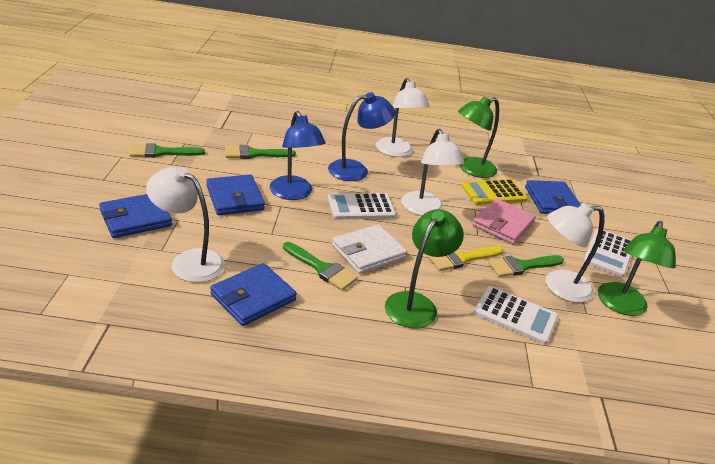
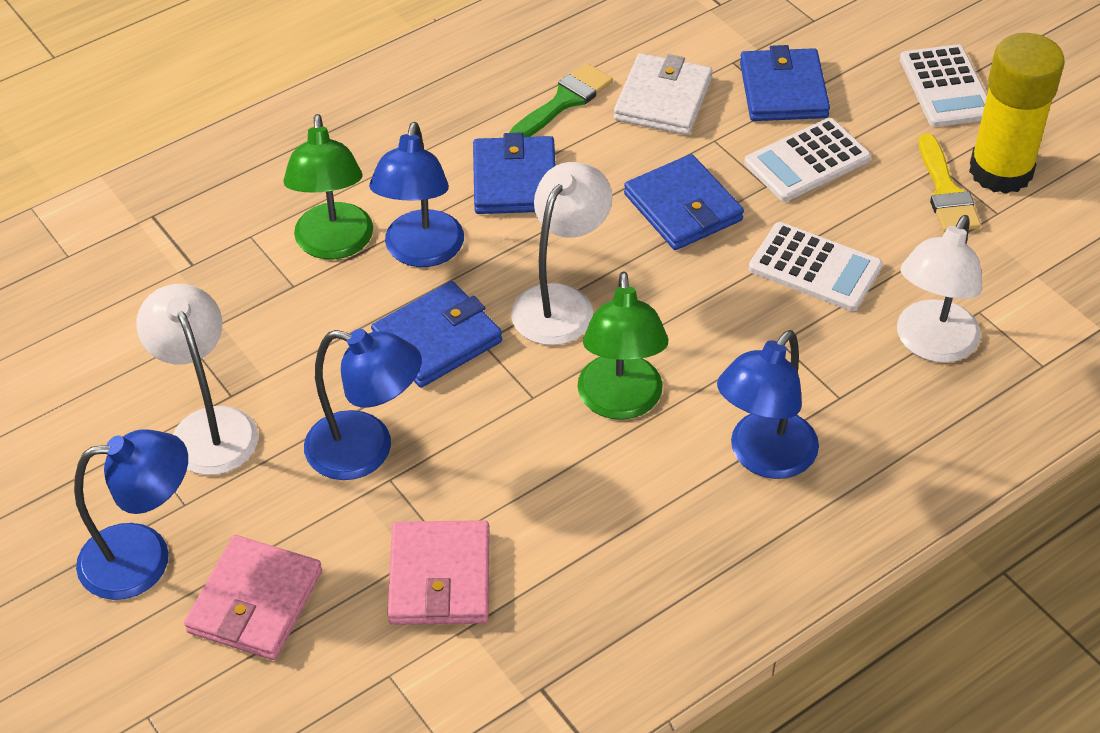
blue lamp: [270,111,326,200] [328,92,395,181] = 2 -> [74,429,188,600] [304,329,422,480] [369,122,464,267] [717,330,819,479] = 4
green brush: [129,143,205,158] [225,145,296,159] [283,242,358,290] [488,255,564,277] = 4 -> [510,63,613,137] = 1
green lamp: [385,209,464,328] [458,97,499,178] [598,221,676,316] = 3 -> [283,114,373,259] [577,271,668,420] = 2
pink wallet: [473,198,536,245] = 1 -> [184,535,322,660] [387,520,490,625] = 2
white lamp: [146,167,225,282] [376,78,430,157] [401,129,465,216] [545,203,604,303] = 4 -> [136,284,258,475] [511,162,613,345] [897,215,982,363] = 3
yellow calculator: [461,179,528,205] = 1 -> none = 0
yellow glue stick: none = 0 -> [969,33,1065,194] = 1

